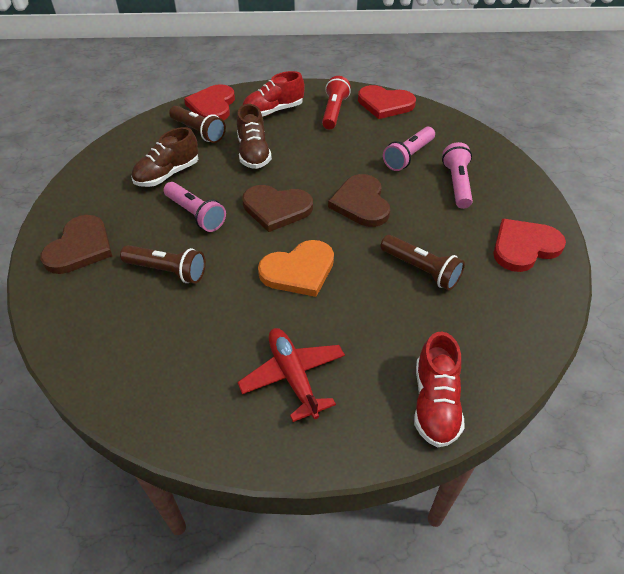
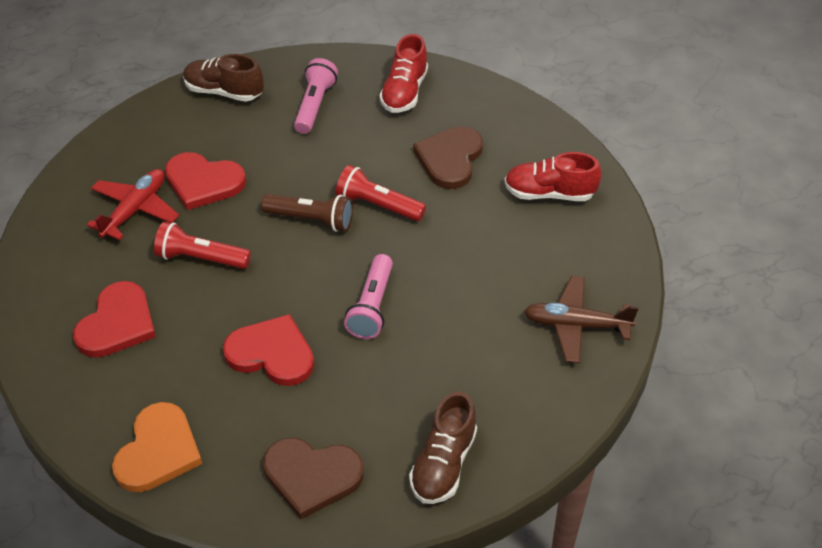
brown flashlight: [120,245,206,284] [169,106,226,143] [380,235,465,290] = 3 -> [261,194,353,232] = 1
brown heart: [40,215,112,274] [242,185,313,232] [328,174,390,227] = 3 -> [263,438,364,519] [413,126,483,189] = 2
brown plane: none = 0 -> [524,276,639,363] = 1
pink flashlight: [164,182,226,232] [383,127,435,171] [442,142,473,209] = 3 -> [294,58,338,134] [344,254,393,339] = 2
red flashlight: [322,76,351,129] = 1 -> [154,222,251,269] [336,165,426,221] = 2

